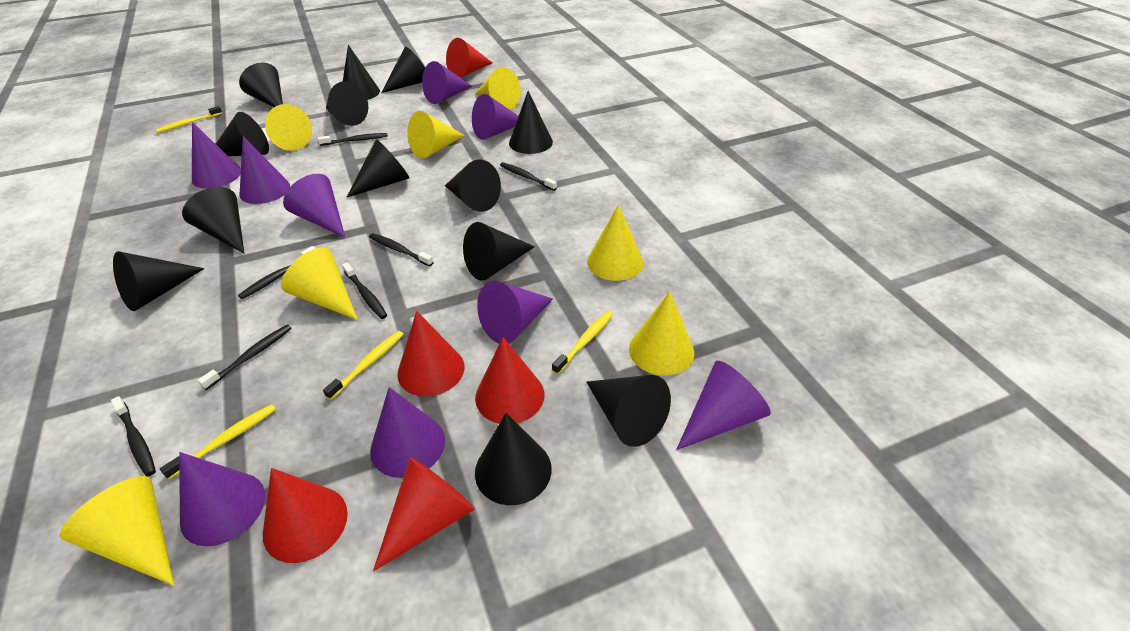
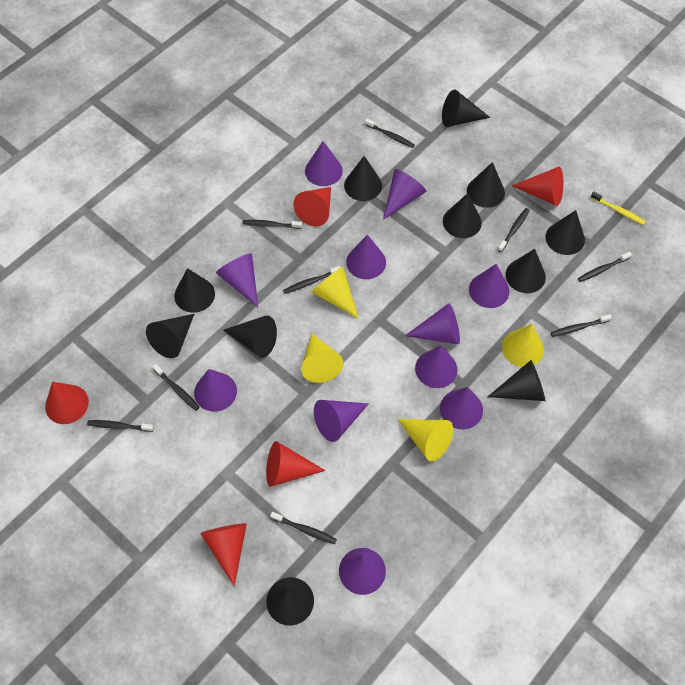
black cone: [113,251,205,311] [182,187,244,253] [216,112,269,156] [239,62,283,107] [326,81,368,126] [343,45,380,100] [347,139,409,197] [381,47,425,93] [445,159,501,212] [463,222,535,281] [475,413,552,505] [509,91,553,154] [587,375,671,447] = 13 -> [146,314,194,358] [174,268,215,313] [223,316,277,358] [266,577,314,626] [344,156,382,201] [442,90,490,127] [443,193,482,238] [467,162,505,208] [488,360,546,401] [506,249,546,293] [546,210,585,255] = 11
black toothbrush: [111,396,156,477] [198,325,292,390] [238,246,316,299] [318,133,388,146] [342,262,387,319] [369,233,434,266] [500,162,557,191] = 7 -> [87,420,154,432] [152,364,200,411] [242,220,302,229] [270,512,337,544] [283,266,340,294] [365,118,415,148] [498,208,530,252] [551,314,612,337] [578,252,632,282] = 9
purple cone: [179,452,265,546] [192,122,241,188] [239,136,290,204] [283,174,345,238] [370,387,445,478] [422,61,472,104] [472,94,518,140] [477,281,553,344] [676,361,771,450] = 9 -> [194,369,237,412] [216,253,258,307] [305,141,343,186] [314,400,369,442] [339,548,386,595] [346,235,386,279] [383,169,426,220] [405,303,460,344] [415,345,458,388] [440,387,483,429] [469,264,509,308] = 11
yellow cone: [60,476,174,586] [265,104,312,151] [281,247,358,320] [407,111,465,159] [475,67,521,110] [587,204,643,281] [629,291,694,376] = 7 -> [301,334,344,383] [311,266,359,319] [397,419,453,461] [502,324,544,367] = 4
yellow toothbrush: [155,106,222,133] [160,404,276,479] [323,331,404,400] [552,311,613,374] = 4 -> [591,192,646,225] = 1

